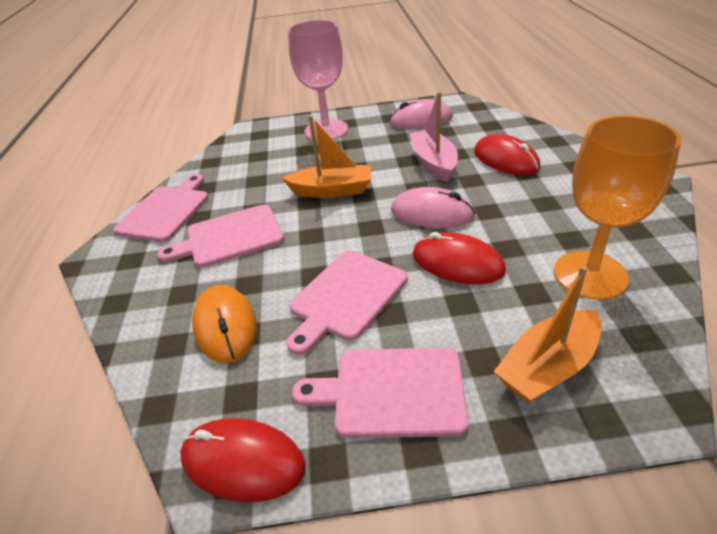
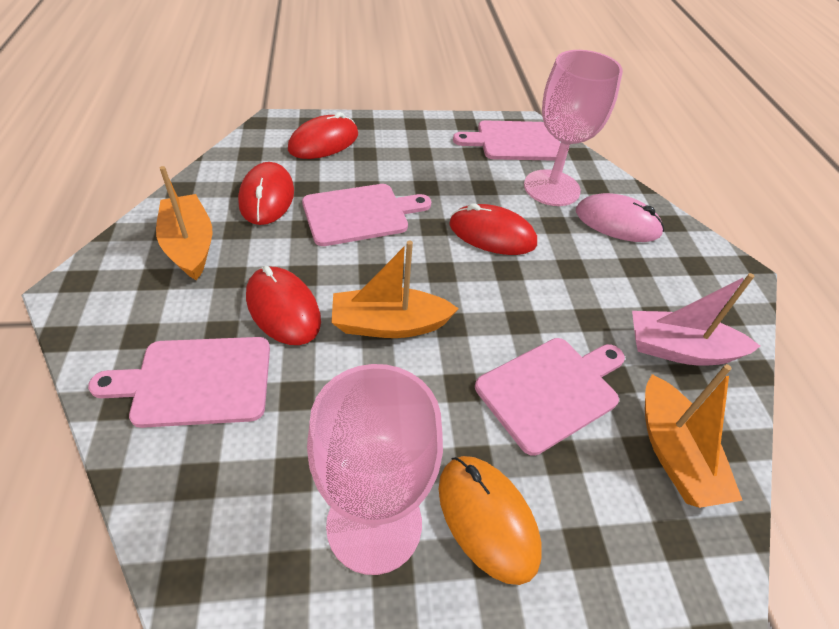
orange boat: [282,115,371,198] [493,266,602,403] = 2 -> [156,166,212,280] [331,241,459,338] [645,364,743,508] = 3
orange goblet: [554,115,681,300] = 1 -> none = 0
pink goblet: [288,20,348,141] = 1 -> [307,364,443,575] [524,50,623,206] = 2
pink mouse: [389,99,453,129] [391,187,475,228] = 2 -> [576,193,664,242] = 1
red mouse: [180,418,306,502] [413,232,506,284] [474,134,540,175] = 3 -> [238,162,294,225] [246,266,321,345] [288,112,358,159] [449,203,537,255] = 4

